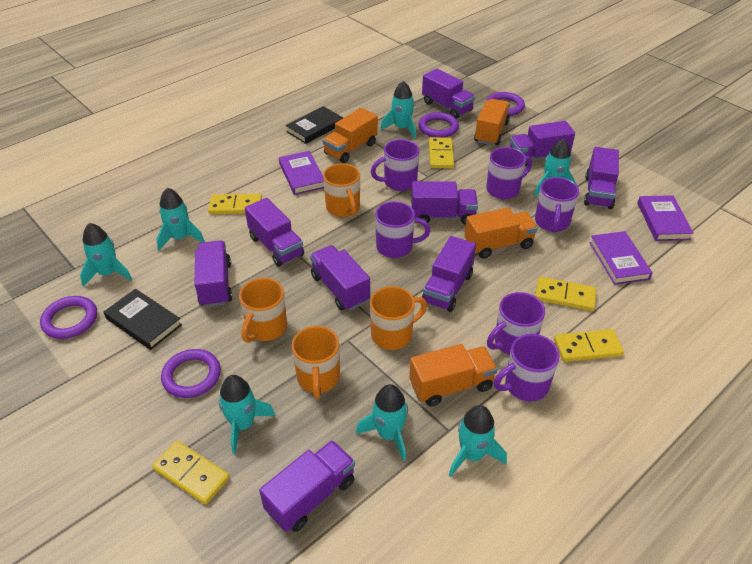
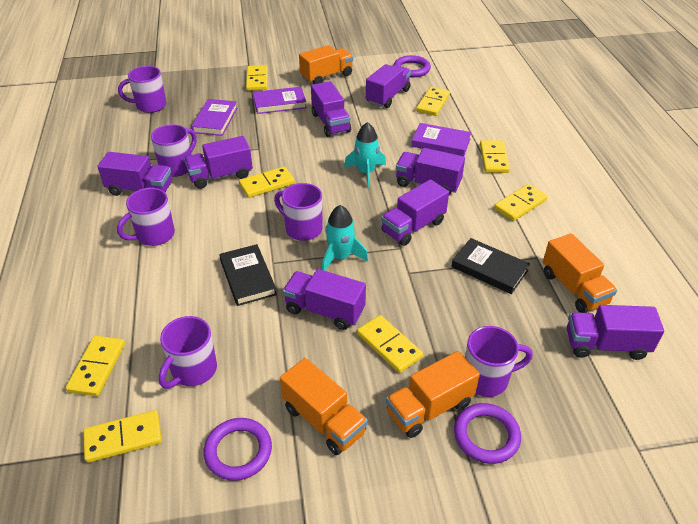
orange mug: [239,278,287,343] [292,326,340,399] [323,163,360,217] [370,286,427,350] = 4 -> none = 0
purple ring: [40,296,97,339] [161,349,221,398] [418,112,459,137] [487,92,525,116] = 4 -> [204,418,272,481] [394,55,431,77] [454,403,521,464] = 3
purple truck: [195,241,232,307] [245,198,304,267] [259,440,355,532] [310,245,370,311] [411,181,478,225] [422,69,475,119] [422,236,476,312] [510,121,575,166] [584,147,619,209] = 9 -> [97,152,172,196] [184,136,253,189] [283,269,366,330] [311,81,351,137] [366,64,411,108] [381,179,449,246] [396,148,465,195] [567,305,664,360] = 8
turquoise rocket: [80,223,132,286] [156,188,205,251] [218,375,275,454] [356,384,408,462] [381,81,416,138] [449,405,507,477] [534,138,577,196] = 7 -> [322,205,368,271] [344,122,386,188] = 2
yellow domino: [152,441,229,504] [208,194,262,214] [429,137,454,168] [535,277,596,311] [554,329,624,362] = 5 -> [66,336,125,396] [83,410,162,463] [239,167,295,198] [246,65,268,91] [357,315,423,373] [416,87,450,116] [480,140,510,173] [494,184,548,221] = 8

